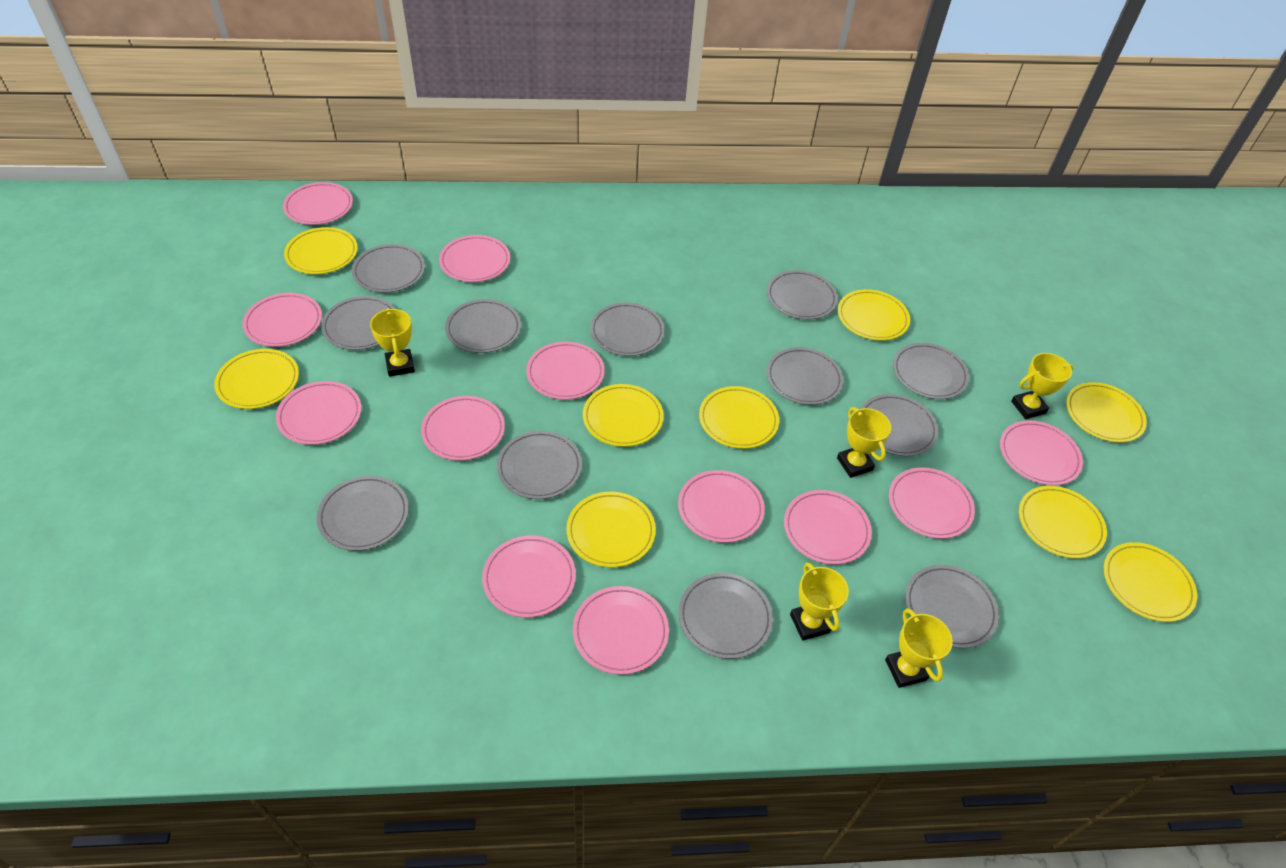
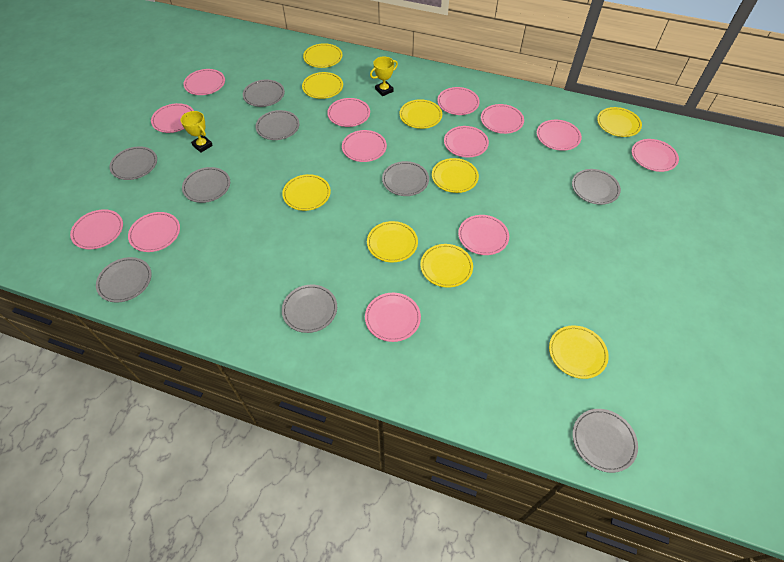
grey plate: [317,476,409,551] [321,296,396,350] [352,244,425,293] [445,299,521,353] [497,431,582,499] [590,302,665,356] [679,573,773,659] [767,270,838,320] [767,347,844,405] [861,394,938,456] [893,343,969,399] [905,565,999,648] = 12 -> [96,257,152,302] [109,146,157,180] [182,167,230,203] [243,80,285,107] [256,110,299,140] [282,285,337,333] [382,161,429,196] [572,169,621,205] [573,409,638,473] = 9
pink plate: [243,293,322,347] [276,381,361,445] [283,182,353,225] [421,396,505,461] [439,235,510,282] [482,536,576,618] [526,342,605,400] [573,586,669,675] [678,470,765,543] [784,490,872,565] [889,467,975,539] [1000,420,1083,486] = 12 -> [70,209,123,249] [128,212,180,252] [151,103,194,133] [183,69,225,95] [327,98,370,127] [342,130,387,162] [365,293,421,342] [437,87,480,115] [444,126,489,157] [458,215,509,255] [481,104,524,134] [537,120,582,151] [632,139,679,172] = 13
yellow trophy: [370,308,415,377] [790,562,849,641] [837,407,891,478] [885,608,953,688] [1011,353,1073,419] = 5 -> [181,111,213,153] [370,57,398,96] = 2

